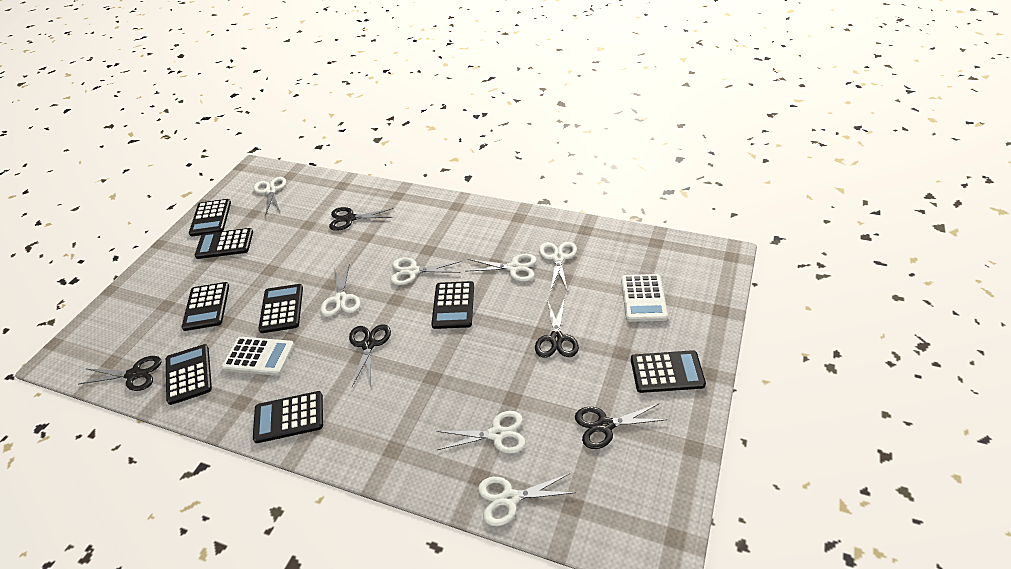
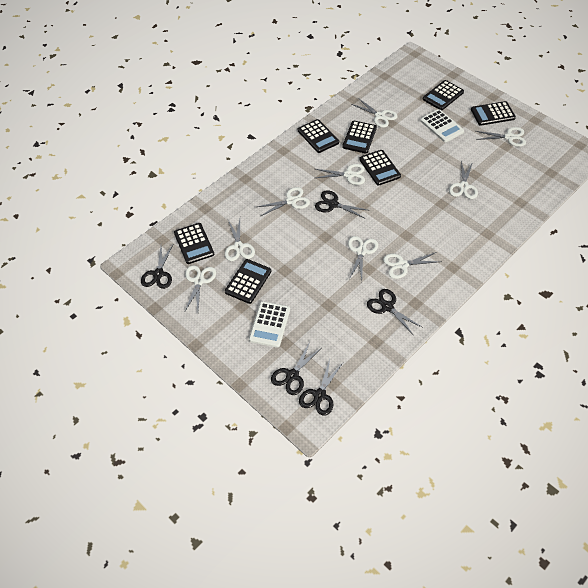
black calculator: [166,344,212,405] [182,282,229,331] [189,199,231,236] [195,228,253,259] [253,391,323,443] [258,284,303,333] [431,281,474,329] [631,350,706,393] = 8 -> [174,223,214,264] [225,259,271,304] [298,119,339,153] [342,121,377,153] [359,150,401,186] [423,80,464,111] [471,101,516,126] = 7
white scissors: [254,177,286,216] [320,263,360,317] [391,257,461,285] [437,411,526,454] [465,254,537,282] [478,473,576,526] [539,242,577,292] = 7 -> [184,265,216,313] [225,219,255,261] [257,187,310,216] [315,164,365,185] [348,236,378,280] [351,98,398,128] [383,252,441,279] [449,161,478,199] [476,127,526,147] = 9

